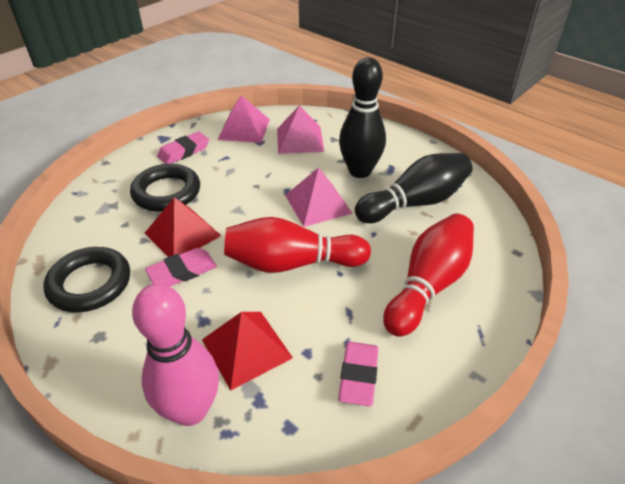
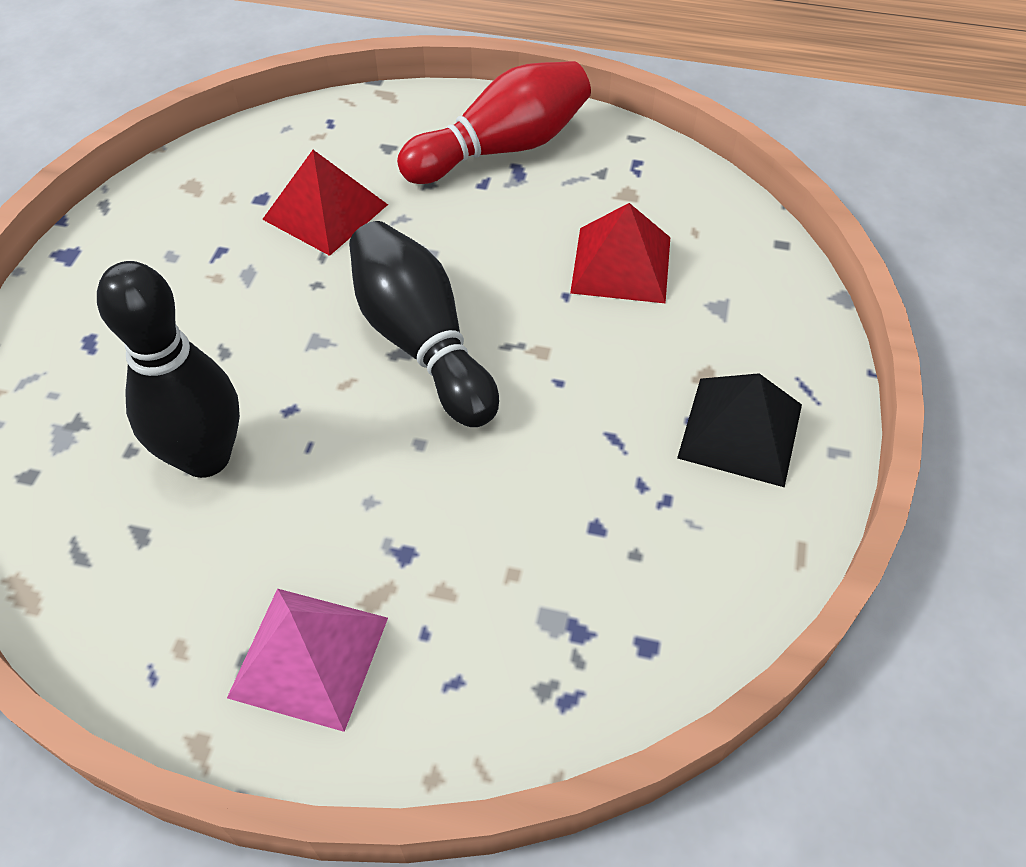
black pyramid: none = 0 -> [677,373,802,488] = 1
black ring: [43,247,130,313] [130,164,200,212] = 2 -> none = 0
pink bowling pin: [132,284,219,426] = 1 -> none = 0
pink eraser: [145,248,217,287] [157,131,209,164] [338,342,378,406] = 3 -> none = 0
pink pyramid: [218,95,270,143] [277,105,324,154] [285,168,353,227] = 3 -> [227,589,388,732] = 1
red bowling pin: [224,217,371,273] [383,214,474,337] = 2 -> [397,61,591,184] = 1

